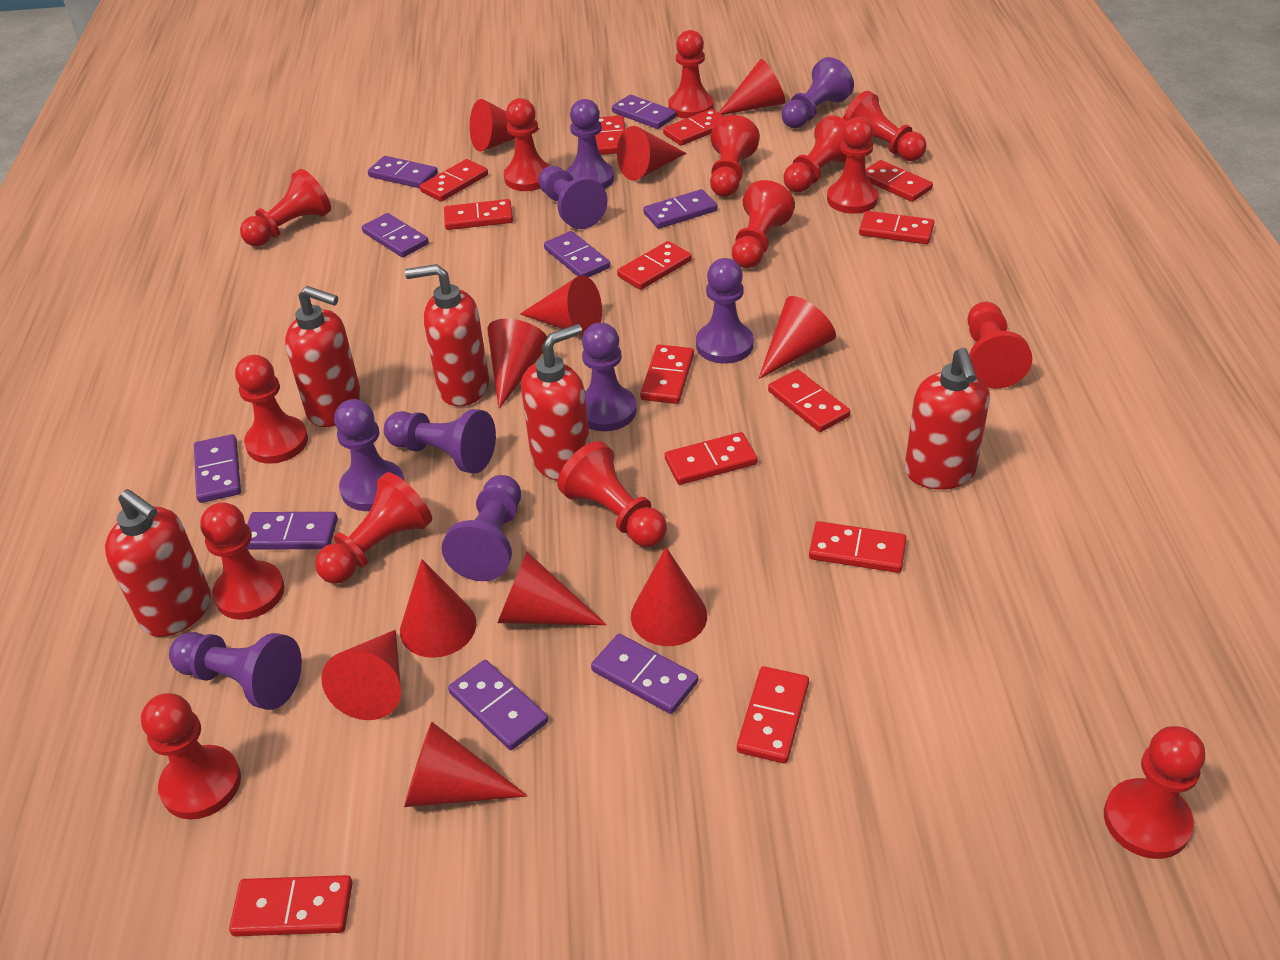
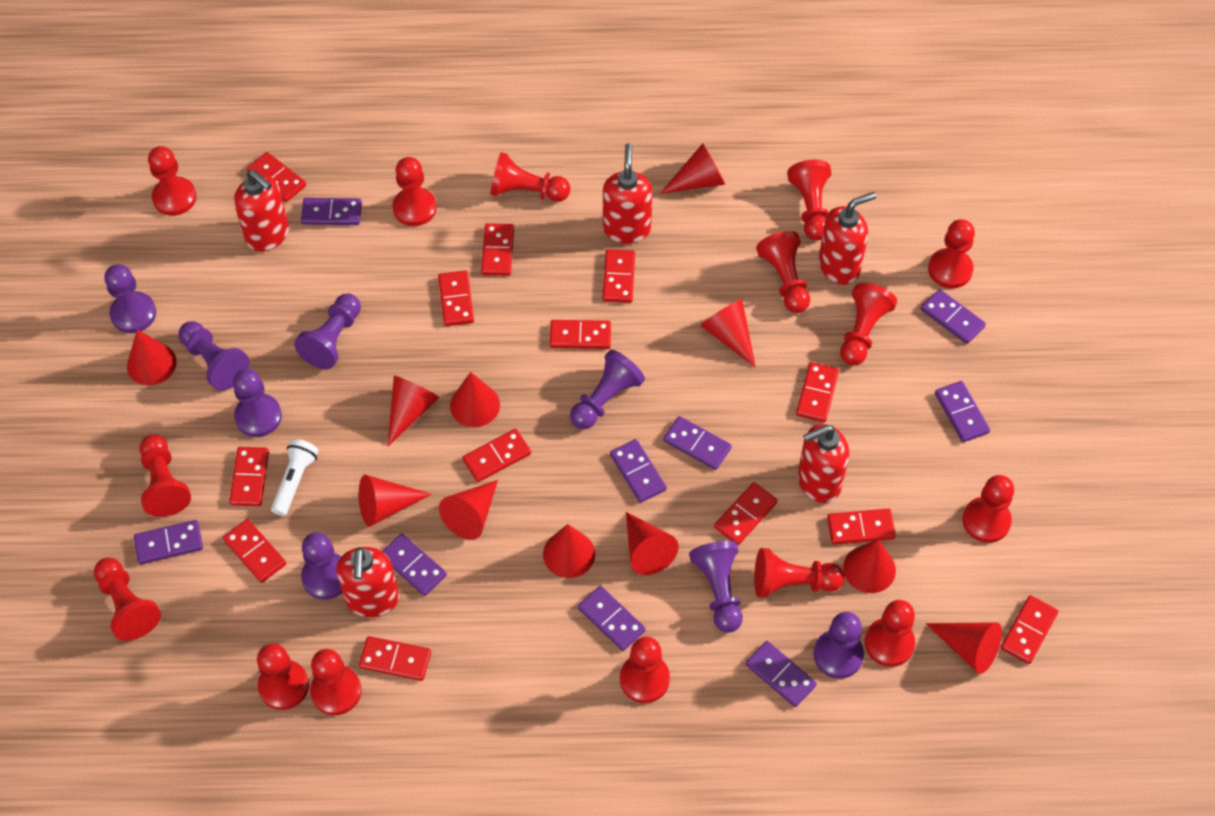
purple pawn: [169,632,302,710] [334,399,404,511] [384,409,496,474] [442,475,521,581] [538,166,608,229] [566,99,614,189] [582,322,637,431] [696,258,754,364] [782,57,854,128] = 9 -> [104,264,156,333] [178,321,250,391] [233,369,282,437] [294,293,361,369] [301,532,342,600] [570,350,645,429] [689,541,743,633] [813,612,864,679] = 8
white flashlight: none = 0 -> [271,439,319,516] = 1

